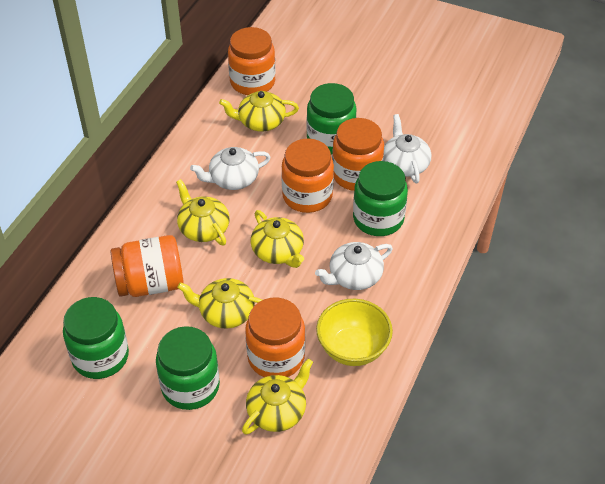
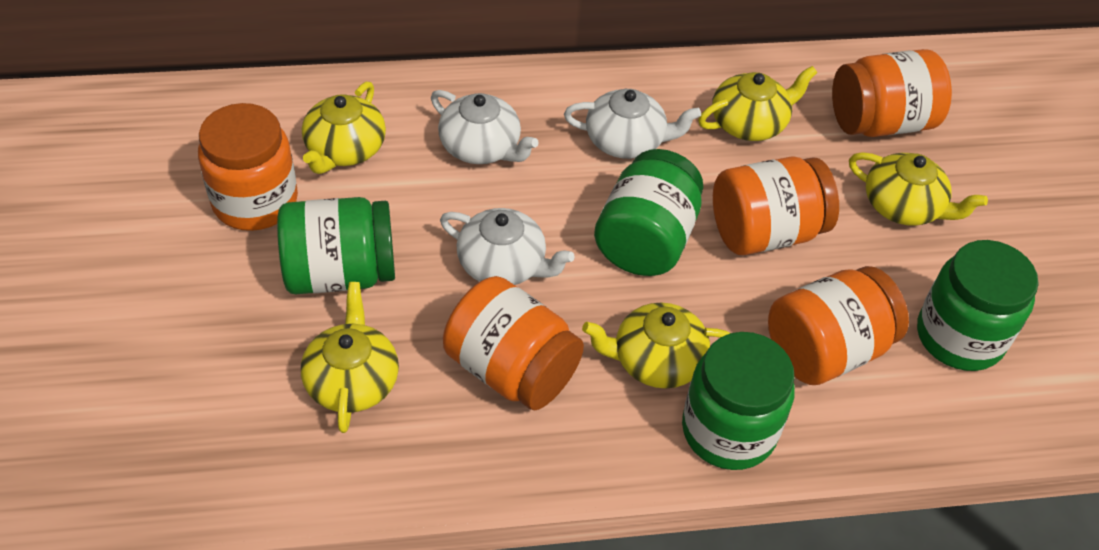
yellow bowl: [316,299,393,366] = 1 -> none = 0

